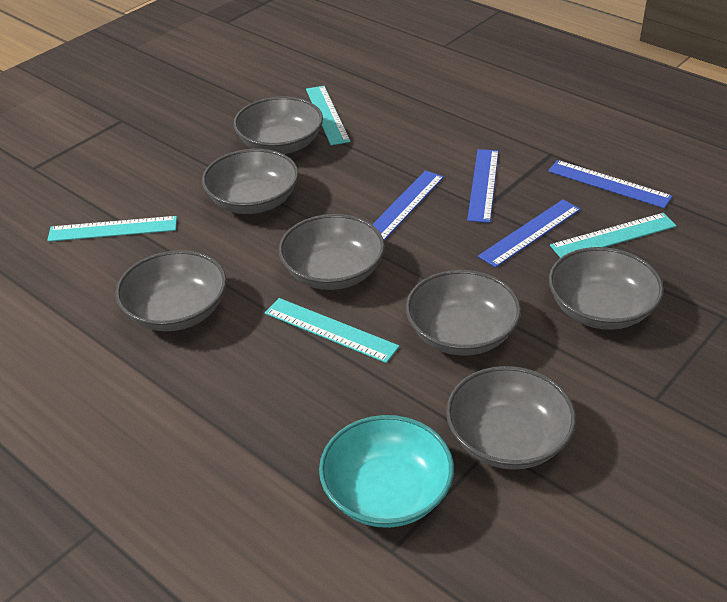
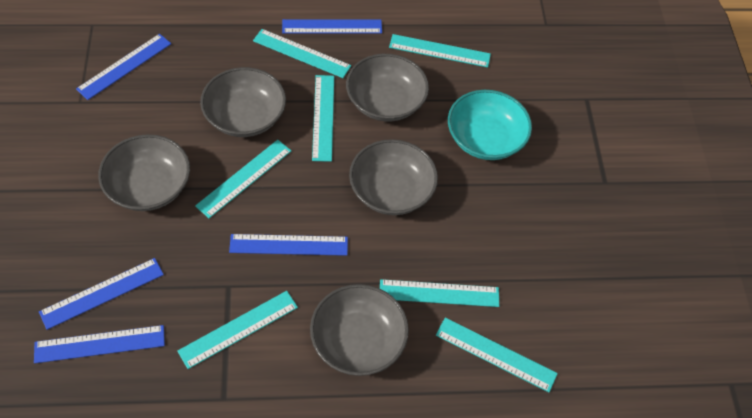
blue ruler: [372,170,444,241] [467,149,499,223] [478,200,581,268] [548,160,673,208] = 4 -> [34,325,165,363] [39,258,164,330] [76,34,171,100] [229,234,348,256] [282,19,382,34] = 5
grey bowl: [115,250,226,331] [202,149,299,214] [233,96,323,154] [278,214,385,290] [406,270,521,356] [446,366,576,470] [549,247,664,330] = 7 -> [98,134,190,211] [200,67,286,137] [310,284,409,376] [346,54,429,121] [349,139,438,215] = 5
turquoise ruler: [47,216,177,242] [265,298,400,363] [306,86,350,145] [550,213,677,258] = 4 -> [177,291,298,369] [195,140,291,218] [253,29,351,78] [312,75,334,162] [380,279,499,307] [389,34,491,68] [436,317,558,392] = 7

